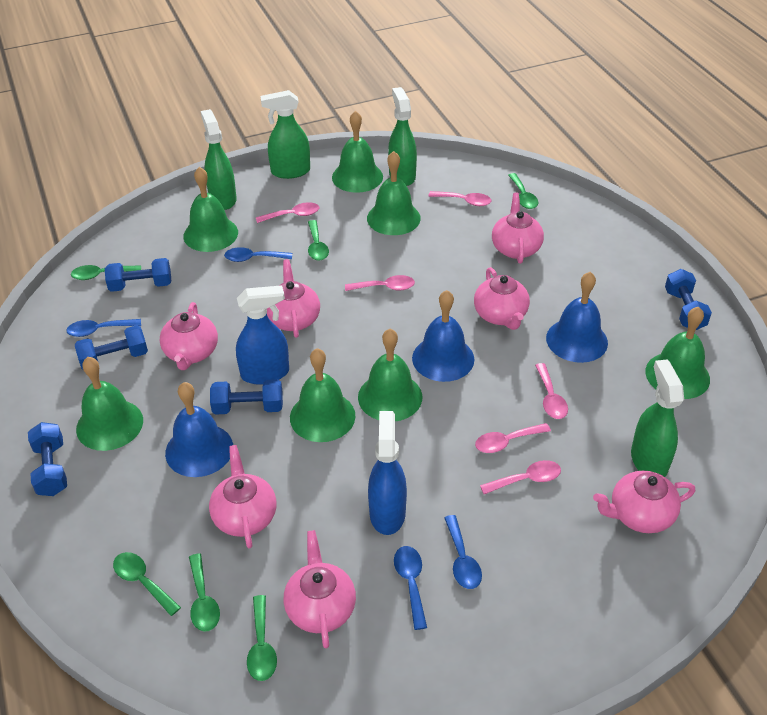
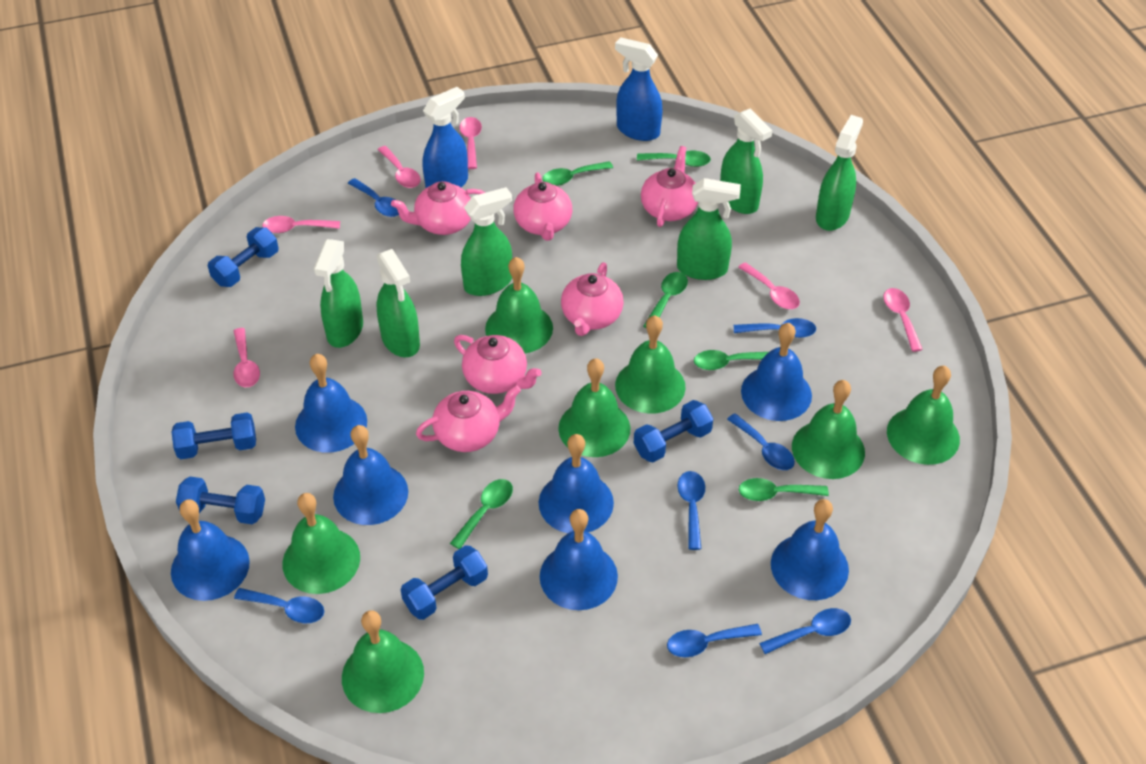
blue bell: [165,382,233,477] [412,290,474,382] [546,272,608,363] = 3 -> [171,500,250,601] [295,354,367,453] [333,425,408,525] [539,434,614,533] [540,509,618,610] [741,323,812,421] [771,499,849,600] = 7
blue spoon: [66,319,141,337] [224,247,292,262] [394,546,427,630] [444,515,482,589] = 4 -> [234,588,324,623] [348,178,399,217] [667,624,762,657] [677,471,705,550] [727,413,795,470] [734,318,816,338] [759,608,851,654] = 7
green spray bottle: [201,109,237,210] [260,90,310,179] [388,87,417,186] [631,359,684,477] = 4 -> [314,239,363,348] [376,249,420,357] [461,187,512,296] [677,178,741,280] [720,108,772,214] [816,115,863,231] = 6
pink teapot: [160,302,218,370] [209,445,277,548] [267,259,320,338] [284,530,356,649] [474,267,530,330] [492,193,544,264] [593,471,695,533] = 7 -> [391,181,486,235] [416,385,521,452] [454,335,542,394] [513,172,572,241] [561,262,624,336] [641,146,698,227] = 6

